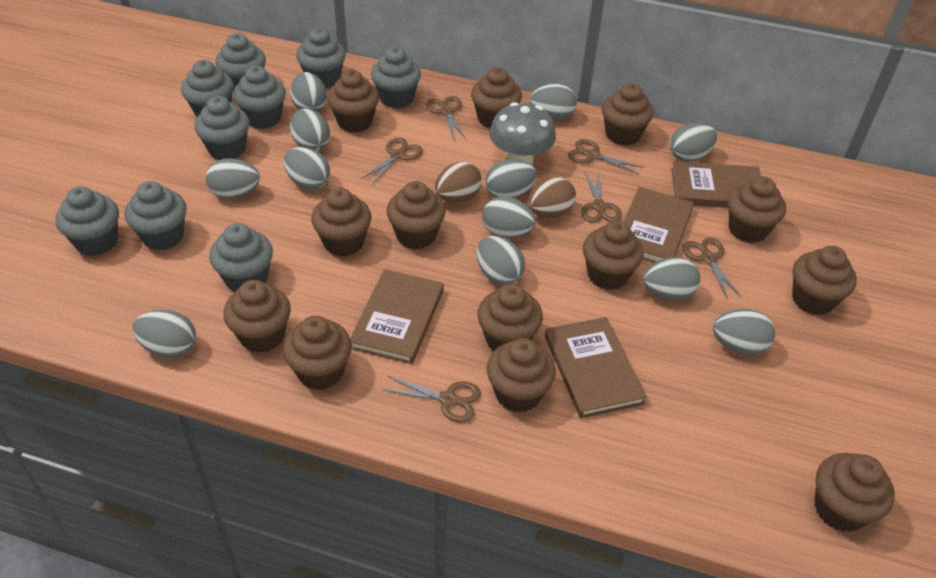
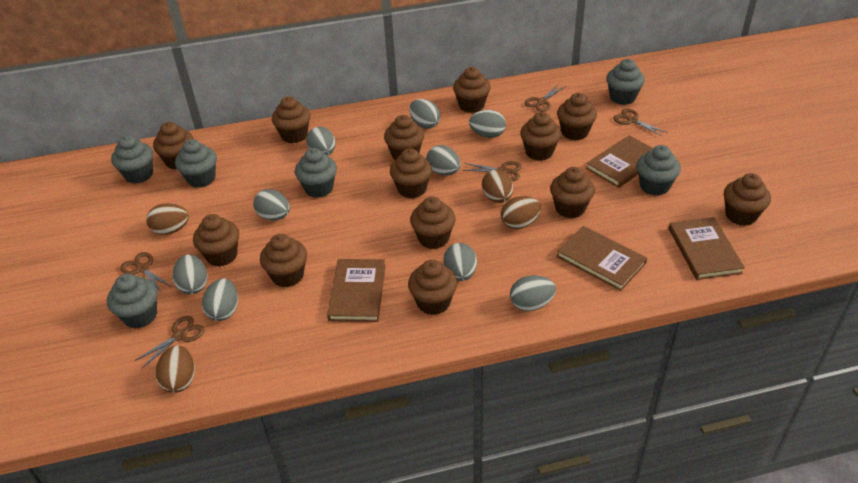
brown egg: [435,162,482,203] [528,177,576,218] = 2 -> [146,204,189,235] [155,345,195,393] [482,169,513,203] [501,196,541,229] = 4
brown scissors: [361,138,423,185] [382,376,481,423] [426,96,466,140] [568,139,644,174] [581,172,622,223] [683,237,741,299] = 6 -> [120,252,172,293] [134,316,205,368] [462,161,522,181] [525,84,566,112] [613,109,668,137] = 5
grey cupcake: [55,186,119,256] [125,181,187,250] [181,60,234,117] [194,96,250,160] [209,223,273,292] [215,34,266,92] [233,66,286,129] [296,28,346,88] [371,47,421,108] = 9 -> [107,274,158,329] [111,135,153,184] [175,139,217,188] [295,148,337,198] [606,59,645,105] [637,145,681,196] = 6
grey egg: [133,310,196,358] [206,158,260,198] [284,147,330,190] [290,72,327,112] [290,108,330,151] [477,236,525,285] [482,197,536,238] [485,159,537,198] [530,83,577,120] [643,257,700,300] [670,123,717,162] [713,309,775,355] = 12 -> [173,254,208,295] [202,278,238,321] [253,189,290,221] [306,126,336,156] [409,99,441,129] [426,145,461,175] [443,243,477,281] [469,110,506,138] [510,275,556,311] = 9
grey mushroom: [489,102,556,165] = 1 -> none = 0

